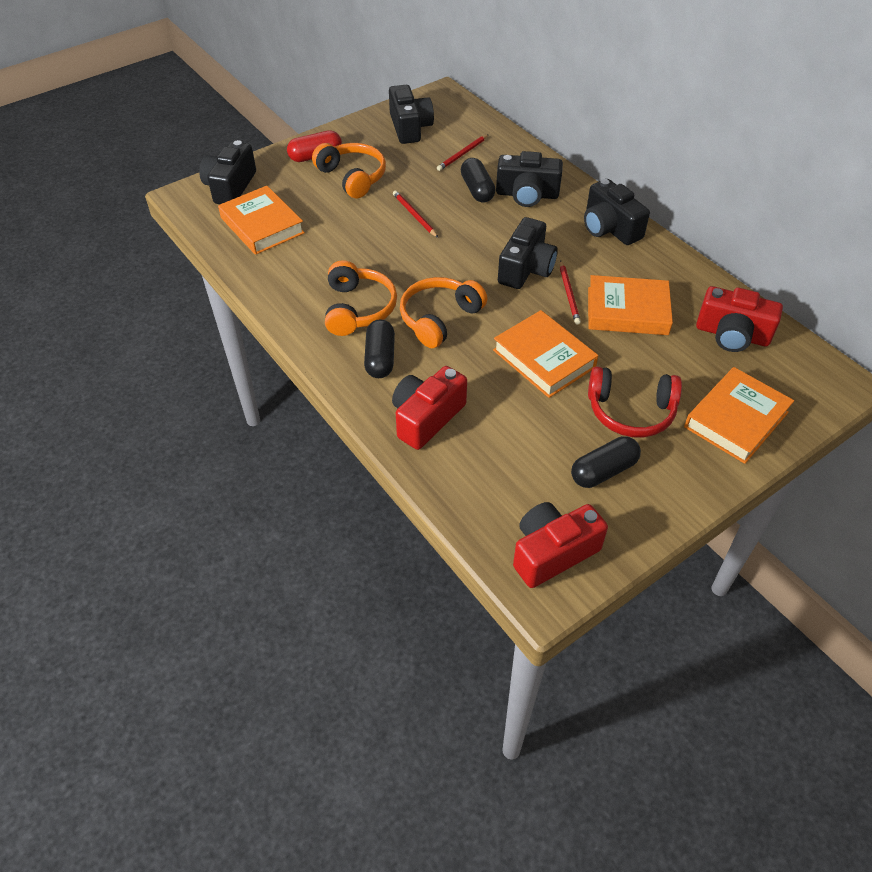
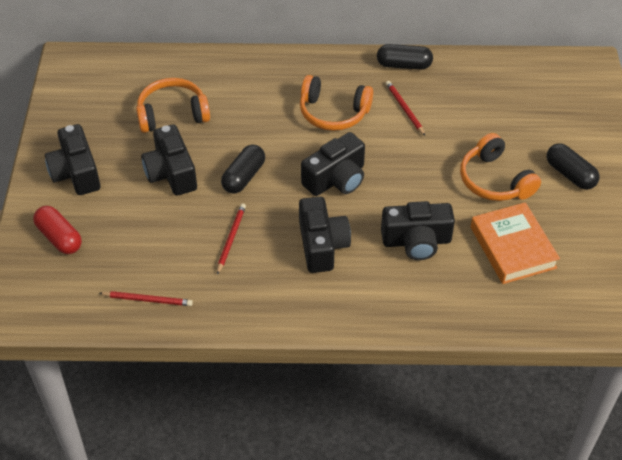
orange book: [218,186,305,255] [493,310,598,398] [588,275,673,335] [684,367,794,464] = 4 -> [471,202,560,284] = 1
red camera: [392,366,467,450] [513,502,608,588] [696,286,783,352] = 3 -> none = 0
red headphones: [588,366,682,438] = 1 -> none = 0

